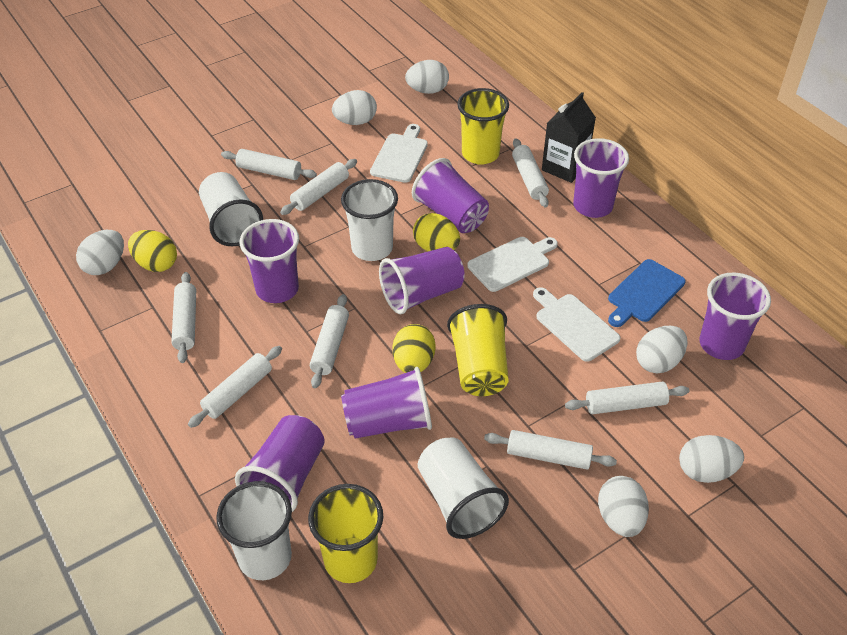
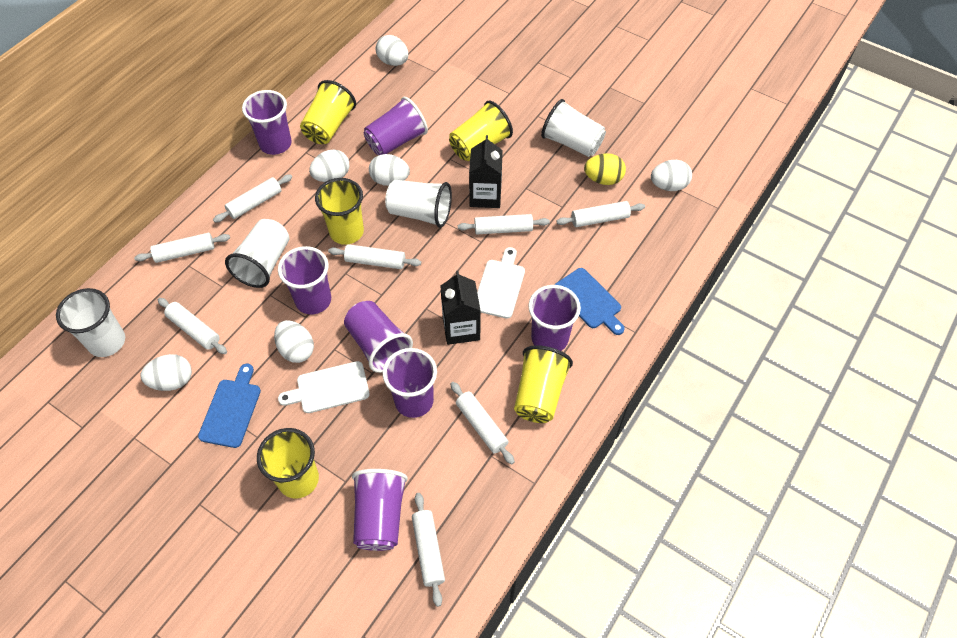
black carton: [542,92,596,183] = 1 -> [440,271,481,345] [469,135,503,208] = 2
blue cutting board: [608,259,686,327] = 1 -> [198,364,261,448] [554,268,625,335] = 2
white cutting board: [370,124,428,183] [467,237,558,292] [533,287,620,362] = 3 -> [278,361,370,413] [477,247,525,319] = 2
yellow cup: [308,484,383,583] [447,304,509,396] [457,88,509,165] = 3 -> [257,428,319,499] [300,80,356,144] [315,178,364,245] [449,101,513,161] [514,345,573,423] = 5
yellow egg: [128,230,177,272] [393,324,436,373] [413,213,460,251] = 3 -> [584,153,626,185] = 1

